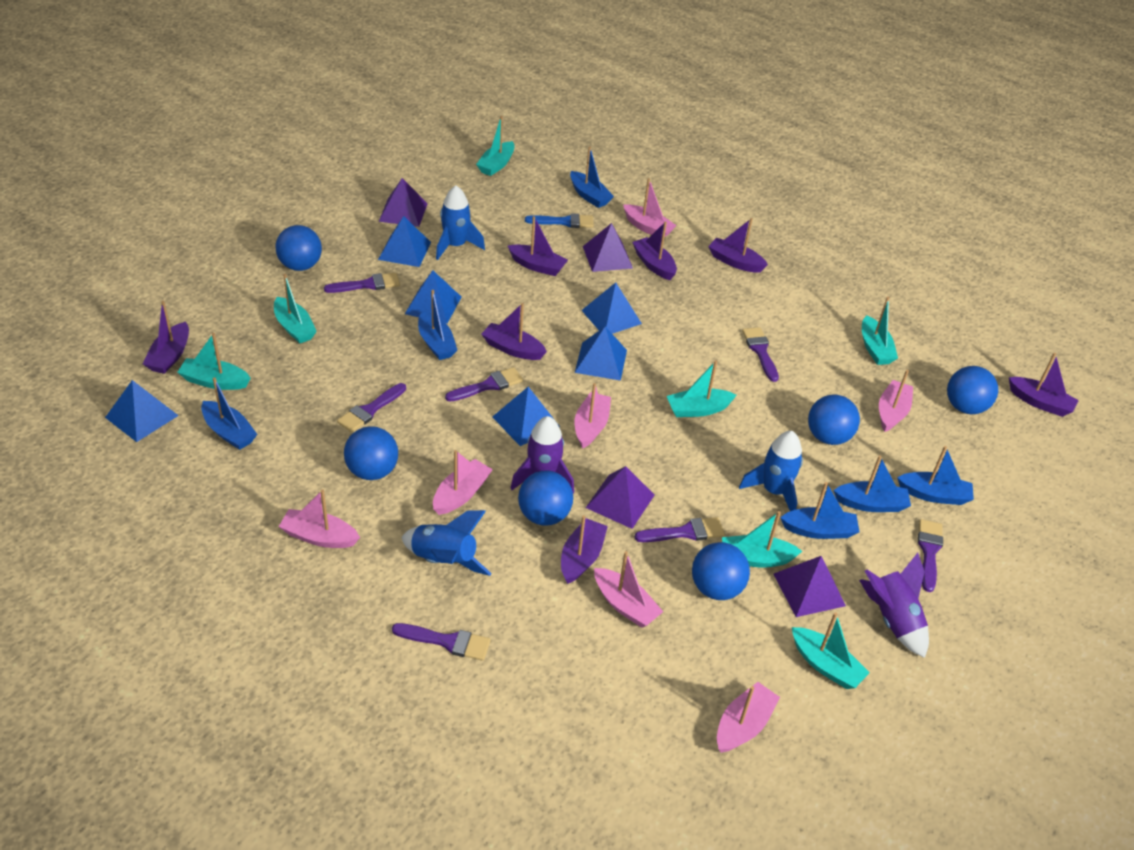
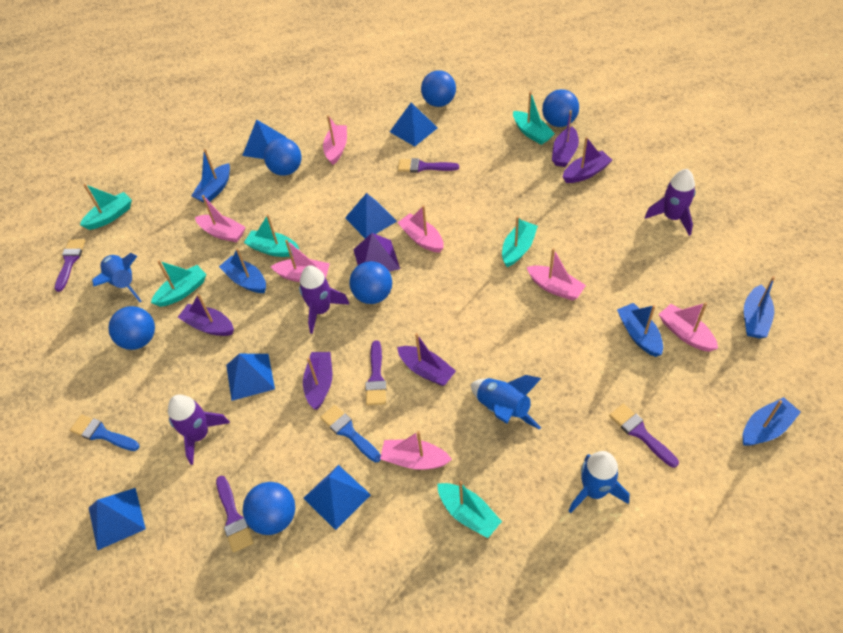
blue boat: [201,378,257,450] [418,290,457,360] [570,146,614,208] [780,482,859,539] [833,456,911,512] [897,446,974,505] = 6 -> [191,149,230,202] [219,248,266,293] [617,303,663,357] [743,397,801,446] [744,276,775,339] = 5
blue brush: [525,213,594,228] = 1 -> [70,414,139,451] [320,405,381,462] = 2
purple boat: [143,301,189,374] [481,303,547,360] [508,216,568,276] [561,515,608,584] [632,221,677,280] [708,218,768,273] [1009,353,1079,417] = 7 -> [177,294,234,336] [303,352,332,410] [397,333,456,386] [552,110,579,167] [563,137,612,183] = 5
purple brush: [324,273,400,293] [337,383,406,432] [392,623,491,661] [445,367,523,402] [635,517,725,542] [742,327,779,382] [918,519,943,592] = 7 -> [54,239,85,292] [216,476,253,553] [366,340,386,405] [398,158,459,172] [609,404,679,468] = 5
purple pyramid: [379,178,428,227] [583,223,633,272] [586,466,654,529] [774,556,846,617] = 4 -> [353,233,400,272] = 1
purple rocket: [510,416,574,494] [859,553,929,658] = 2 -> [168,394,230,465] [299,265,350,334] [645,169,696,236] = 3
turquoise boat: [177,333,251,390] [274,274,317,343] [476,116,515,176] [667,360,736,417] [722,511,802,568] [792,612,870,689] [862,296,898,365] = 7 -> [80,184,132,230] [151,260,207,307] [244,215,299,257] [437,481,502,538] [502,216,538,267] [513,91,555,145] = 6

